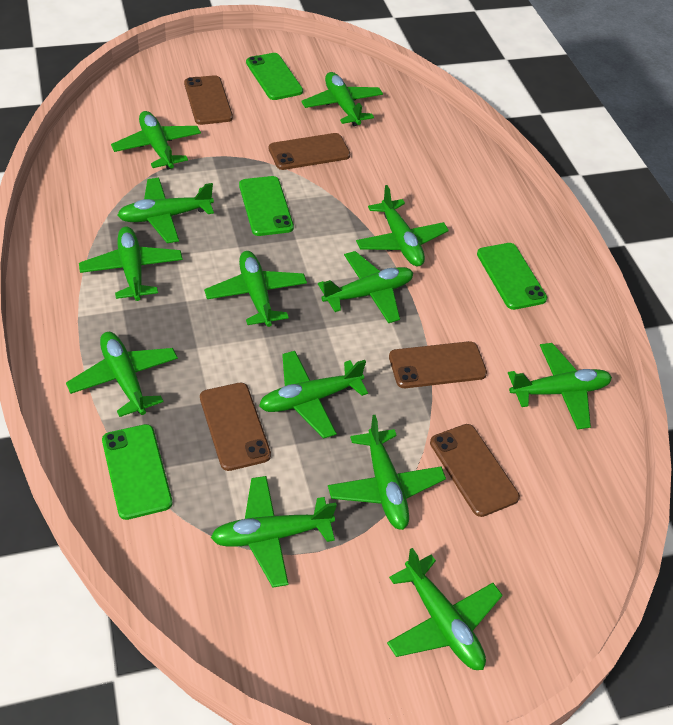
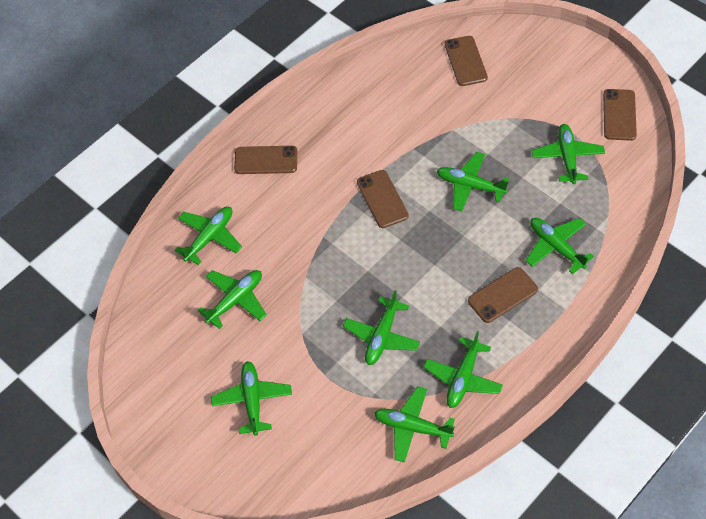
green phone: [102,424,172,520] [239,176,294,236] [246,53,303,100] [477,243,547,310] = 4 -> none = 0
green plane: [66,332,178,417] [79,227,183,301] [111,111,201,170] [117,178,214,243] [204,251,307,327] [211,476,337,588] [259,351,368,439] [301,72,383,126] [318,251,413,323] [328,415,446,530] [356,185,449,266] [387,548,503,670] [508,343,612,430] = 13 -> [175,206,242,265] [197,270,267,329] [211,361,292,436] [343,290,420,365] [374,386,455,463] [423,331,503,408] [437,152,509,212] [526,218,594,274] [532,124,605,184] = 9

